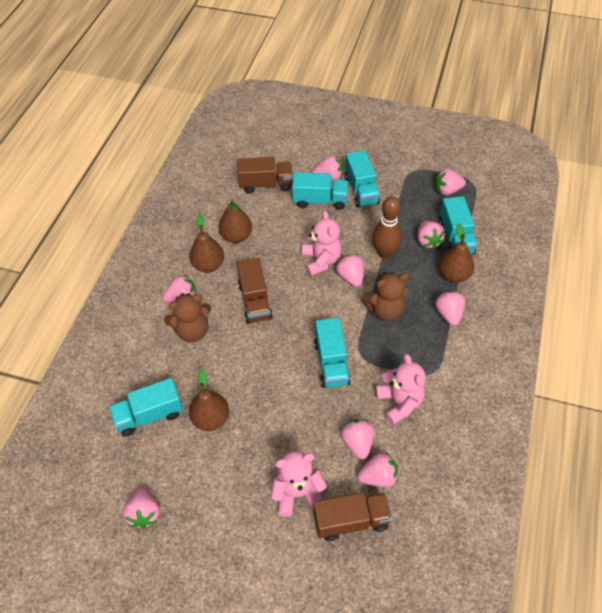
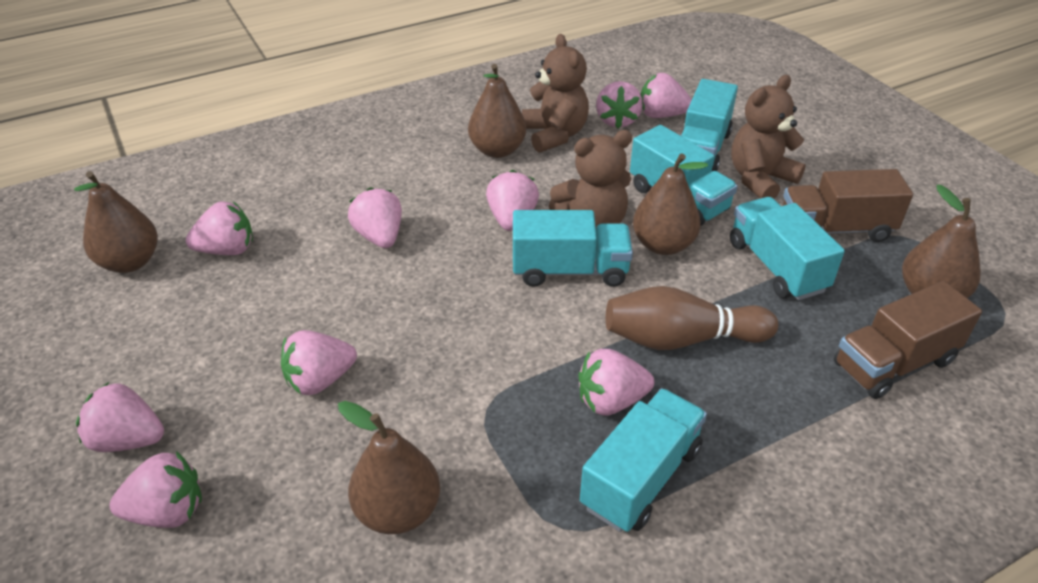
brown pear: [189,214,224,273] [189,369,229,431] [218,199,252,243] [438,223,474,283] = 4 -> [74,171,158,273] [338,401,440,534] [468,64,526,158] [633,153,708,255] [902,185,981,298] = 5
brown teddy bear: [164,293,211,342] [361,272,409,321] = 2 -> [522,34,589,153] [549,130,632,228] [731,75,806,199] = 3
brown truck: [237,157,293,194] [237,258,273,324] [313,492,392,541] = 3 -> [783,169,913,242] [834,281,982,399] = 2
pink teddy bear: [271,451,327,517] [302,210,342,276] [375,354,425,425] = 3 -> none = 0

